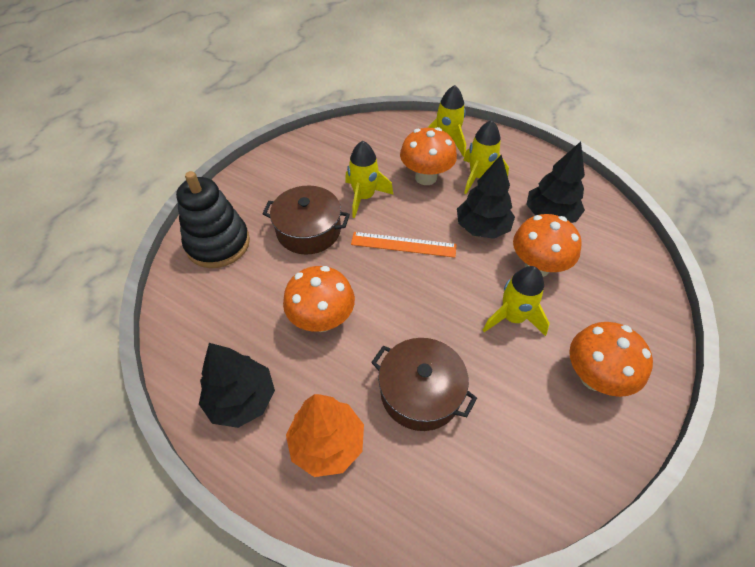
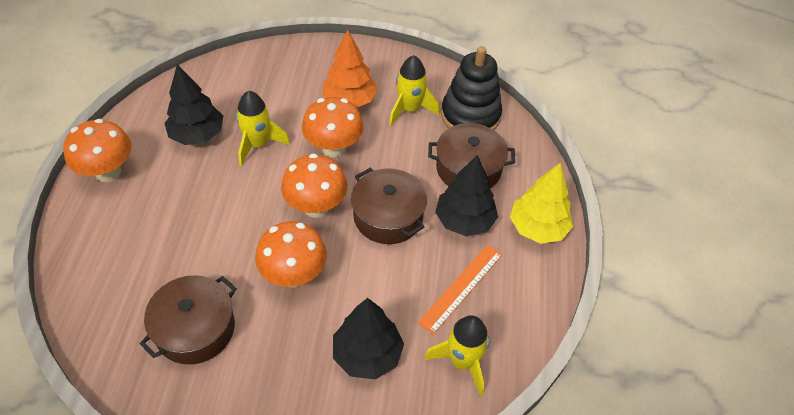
brown pot: [262,185,350,255] [371,338,477,431] = 2 -> [140,275,237,364] [351,168,427,244] [428,123,515,189] = 3
yellow rocket: [345,141,393,218] [427,85,466,157] [463,120,509,194] [483,266,550,336] = 4 -> [236,91,290,166] [389,55,439,126] [424,315,490,396] = 3
yellow tree: none = 0 -> [510,163,573,244] = 1

